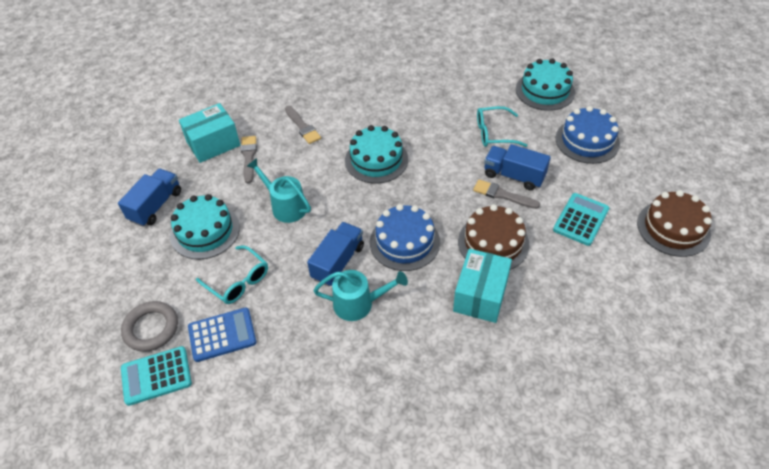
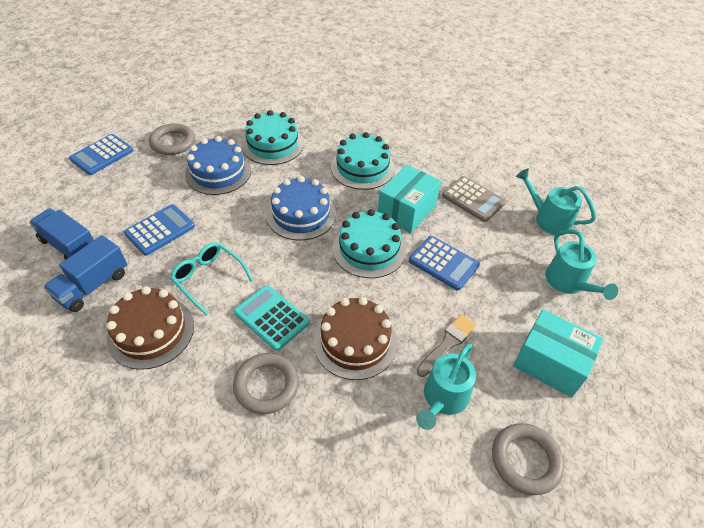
blue calculator: [188,307,257,362] = 1 -> [69,134,133,175] [124,204,195,256] [409,236,480,290] = 3
blue truck: [118,168,181,227] [307,222,364,287] [484,144,551,191] = 3 -> [29,208,94,260] [44,235,127,312] = 2
grey brush: [241,136,257,183] [285,106,321,144] [473,179,540,209] = 3 -> [417,315,476,377] = 1
grey calculator: none = 0 -> [442,176,506,222] = 1
grey ring: [121,301,178,352] = 1 -> [149,123,195,155] [233,353,299,414] [492,423,564,495] = 3
turquoise calculator: [121,346,192,406] [553,193,609,246] = 2 -> [234,285,310,351] = 1
turquoise glasses: [196,245,268,304] [477,106,528,147] = 2 -> [170,242,254,316] = 1
turquoise watering can: [247,158,311,223] [314,270,408,321] = 2 -> [416,343,476,430] [516,169,596,235] [545,229,618,300] = 3

